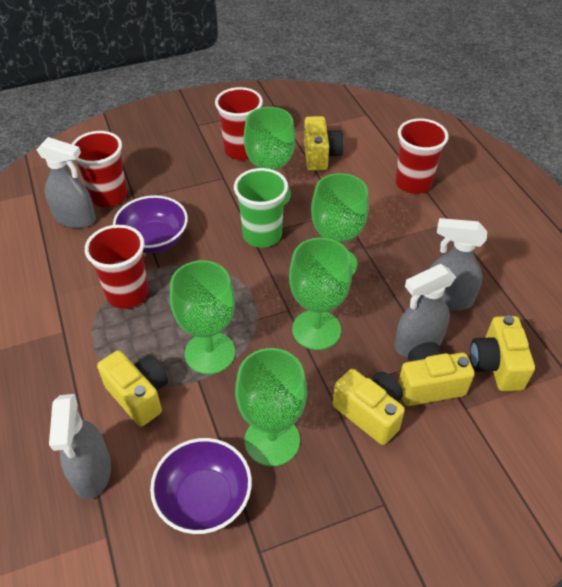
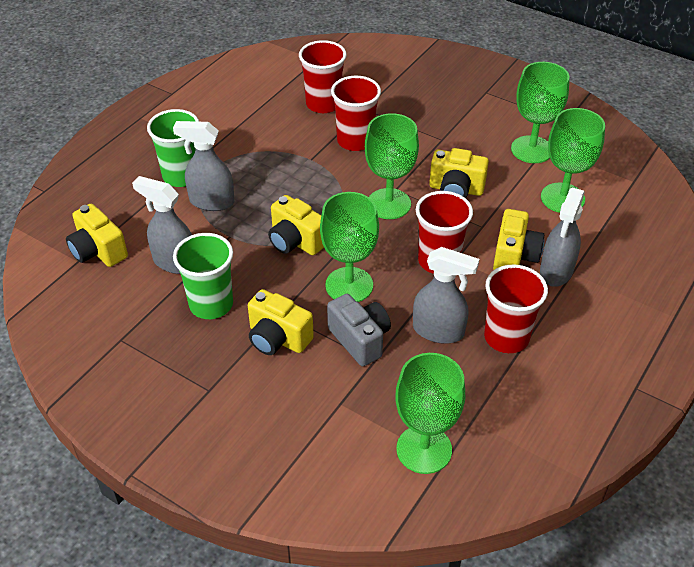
green cup: [234,168,288,248] = 1 -> [147,109,199,187] [173,233,233,319] = 2
grey camera: none = 0 -> [327,294,391,366] = 1
purple bowl: [113,195,188,253] [150,438,252,534] = 2 -> none = 0

